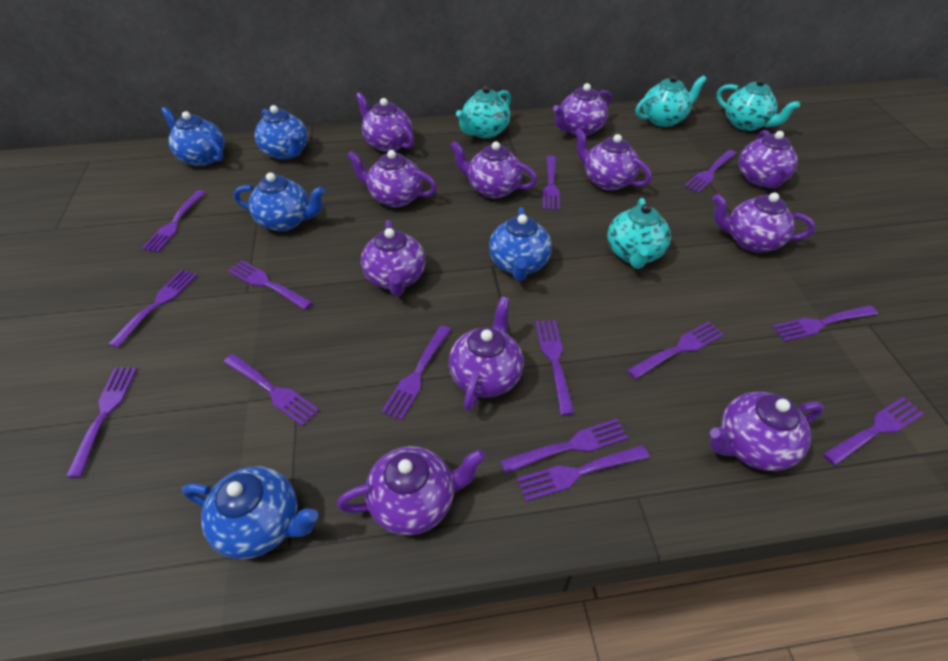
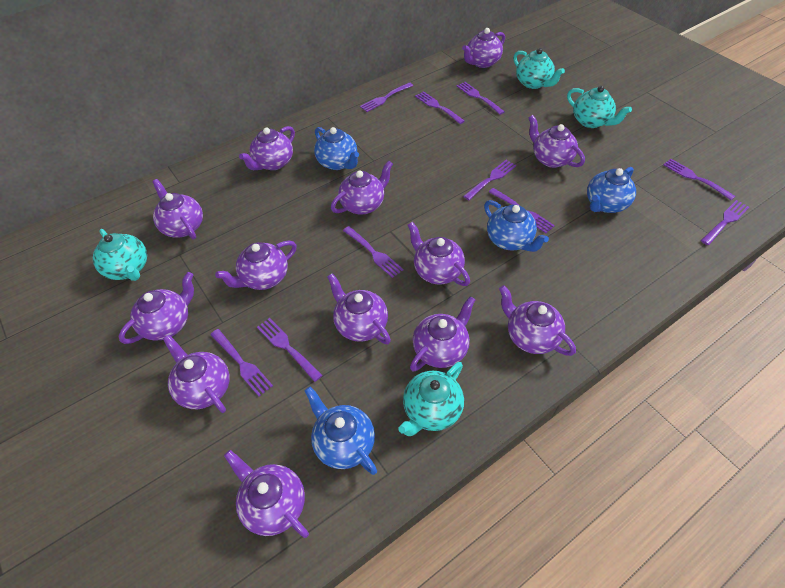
blue teapot: [161,107,225,166] [182,466,318,559] [234,173,325,231] [255,105,308,160] [489,207,552,281] = 5 -> [304,386,377,475] [314,127,359,170] [484,200,549,252] [587,167,636,213] = 4
purple fork: [66,367,137,478] [108,270,197,348] [142,190,206,252] [224,354,320,426] [228,260,313,310] [381,325,451,421] [500,419,628,474] [517,445,649,501] [535,320,575,416] [543,155,560,210] [627,321,724,379] [684,150,737,193] [772,306,878,342] [823,397,924,466] = 14 -> [210,329,273,396] [257,318,323,382] [343,226,404,278] [360,82,413,112] [415,91,465,124] [457,82,505,115] [463,160,516,200] [489,188,555,233] [663,159,736,200] [701,200,749,245] = 10
purple teapot: [337,446,486,536] [347,150,437,207] [356,92,414,152] [361,220,425,296] [449,296,524,411] [450,141,537,198] [553,83,611,136] [574,128,652,191] [710,392,824,471] [712,193,815,253] [739,130,798,188] = 11 -> [119,272,194,344] [152,179,203,240] [163,335,230,413] [215,241,297,290] [224,450,309,538] [239,126,295,170] [327,273,391,344] [331,161,393,215] [408,222,470,286] [410,296,475,371] [462,28,505,68] [499,285,576,356] [528,115,585,168] = 13

